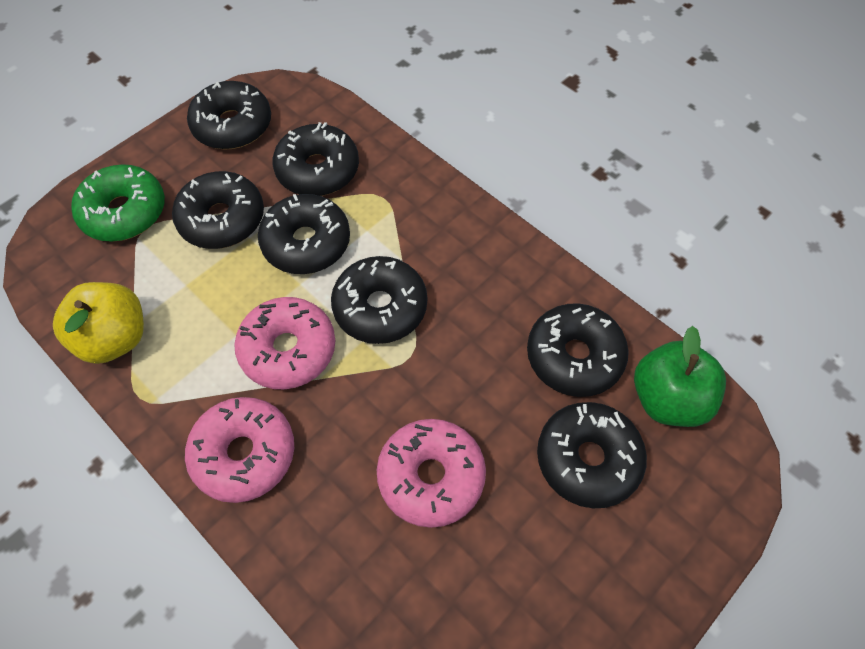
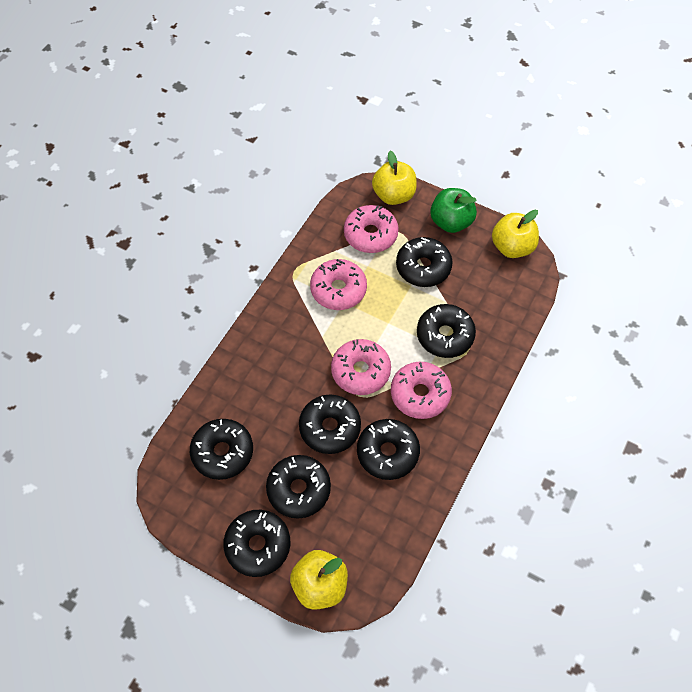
green donut: [71,164,165,242] = 1 -> none = 0
pink donut: [185,397,294,503] [234,297,335,389] [377,419,486,528] = 3 -> [310,259,367,310] [331,339,391,395] [344,205,399,253] [391,362,452,419] = 4
yellow apple: [53,282,144,364] = 1 -> [290,550,348,610] [372,151,417,205] [492,210,539,258] = 3

